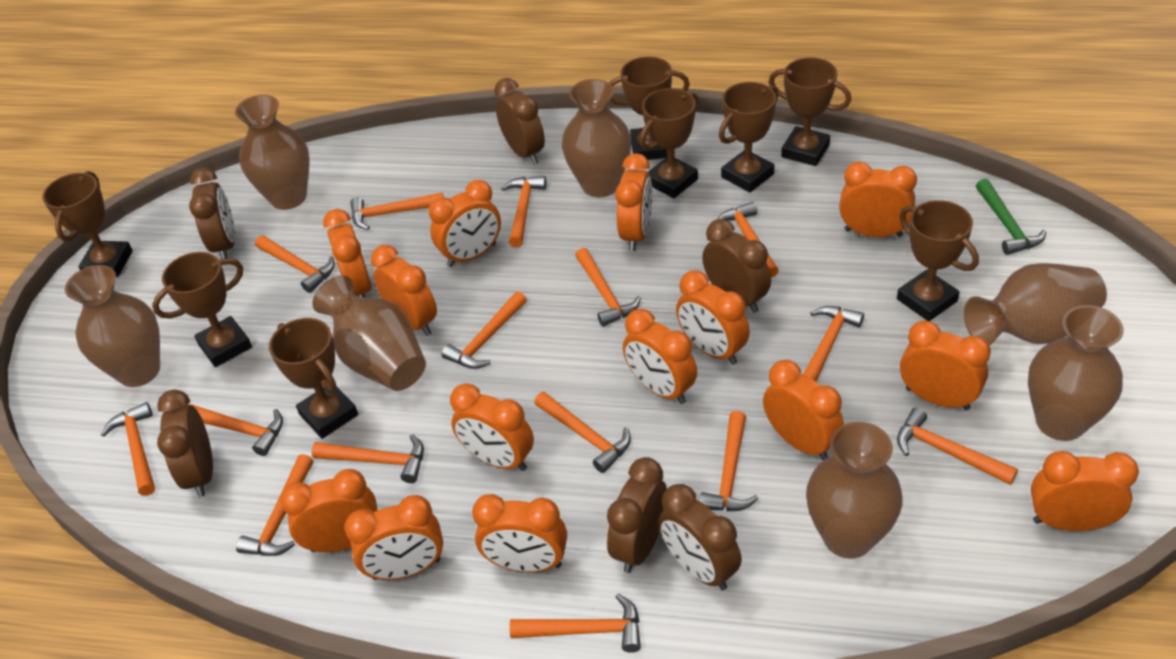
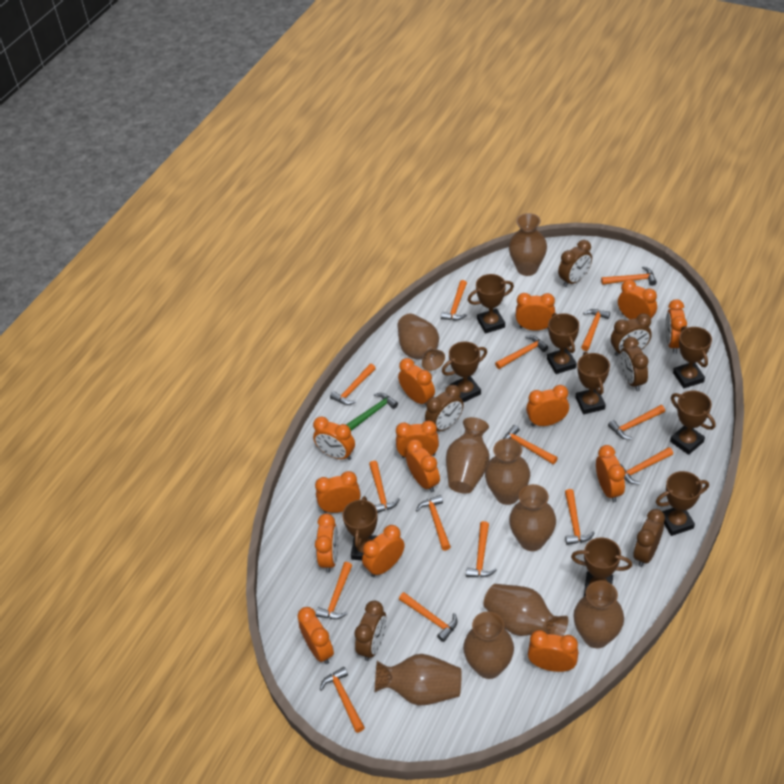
brown trophy: [42,171,133,277] [152,252,252,367] [269,318,358,439] [609,56,690,160] [639,88,699,198] [719,82,778,193] [769,58,851,166] [897,200,979,321] = 8 -> [342,496,378,560] [442,342,487,403] [468,274,514,334] [547,313,579,374] [571,537,632,596] [576,352,610,414] [656,471,709,536] [670,391,715,455] [673,326,712,388] = 9
brown vase: [65,265,160,387] [235,95,309,210] [313,276,426,391] [562,79,631,198] [806,422,902,559] [964,263,1107,346] [1028,305,1124,441] = 7 -> [375,654,462,706] [397,314,445,371] [446,417,490,494] [463,611,514,679] [484,584,568,636] [485,438,530,505] [509,213,547,276] [509,484,556,551] [573,581,624,648] = 9

